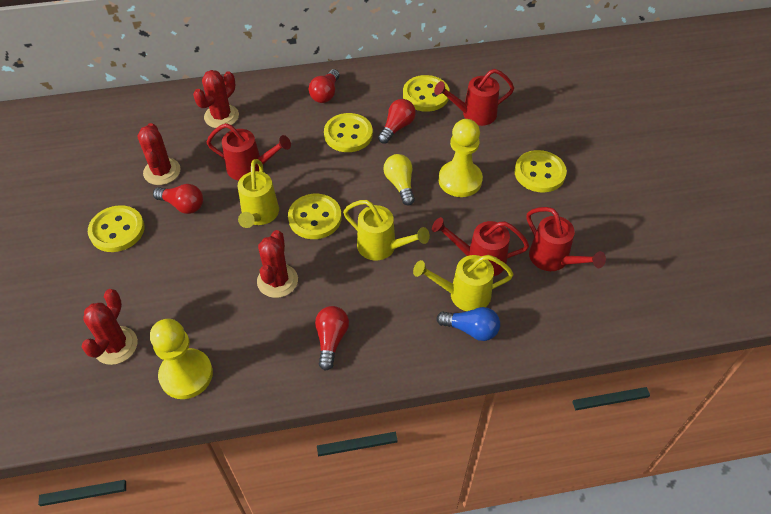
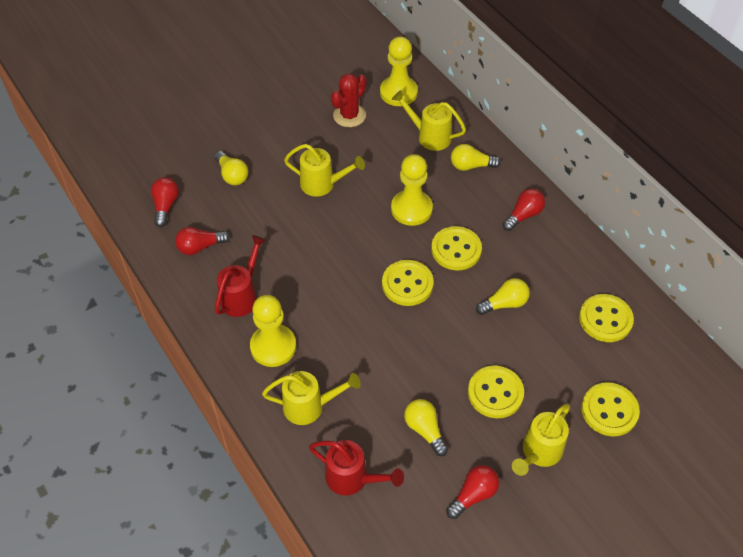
blue light bulb: [436,307,500,341] = 1 -> none = 0
red cactus: [82,289,138,365] [137,123,181,185] [193,70,239,128] [257,230,298,298] = 4 -> [331,74,366,127] = 1
red watering can: [206,123,291,181] [432,217,529,276] [434,69,514,126] [527,207,606,271] = 4 -> [215,235,266,317] [309,440,404,496] = 2
yellow light bulb: [383,154,415,205] = 1 -> [215,151,248,185] [404,399,448,456] [451,144,501,171] [476,278,530,315] = 4
yellow pawn: [150,319,213,399] [438,119,483,197] = 2 -> [250,295,296,367] [380,36,418,106] [391,154,433,226] = 3
yellow watering can: [238,159,279,228] [343,200,430,260] [413,255,514,311] = 3 -> [262,371,361,425] [284,144,365,197] [392,90,466,151] [512,404,570,476] = 4

